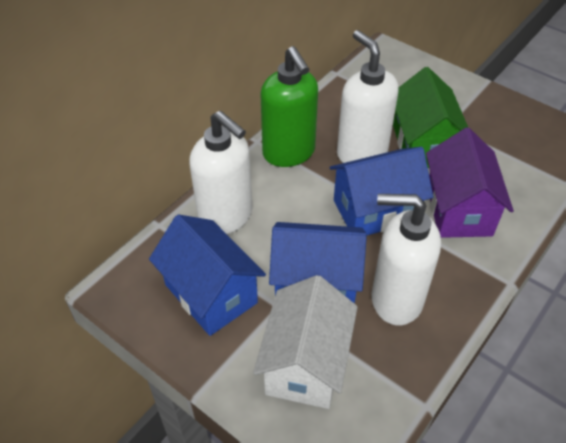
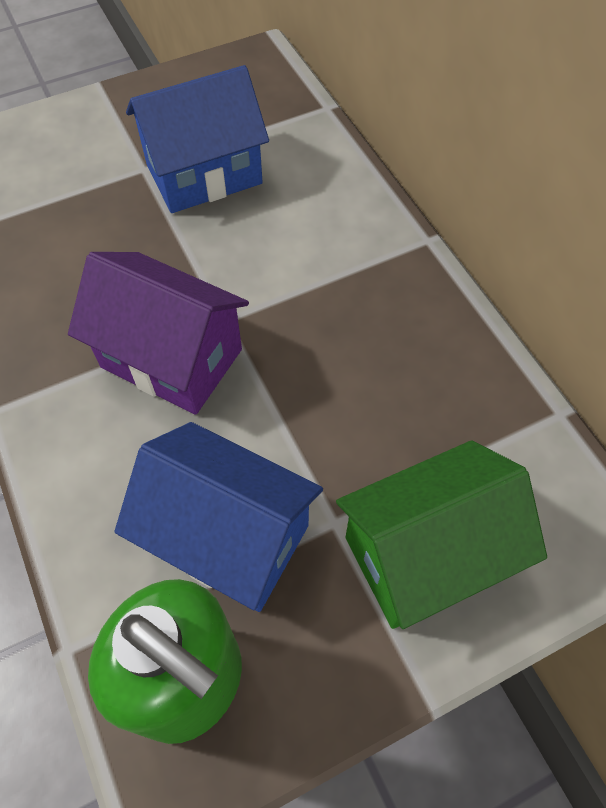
blue house: [149,214,266,336] [269,222,367,304] [330,147,433,235] = 3 -> [115,422,323,612] [126,65,269,213] = 2
white house: [253,275,358,409] = 1 -> none = 0
white soap dispenser: [189,111,253,234] [337,30,399,163] [372,194,441,326] = 3 -> none = 0

